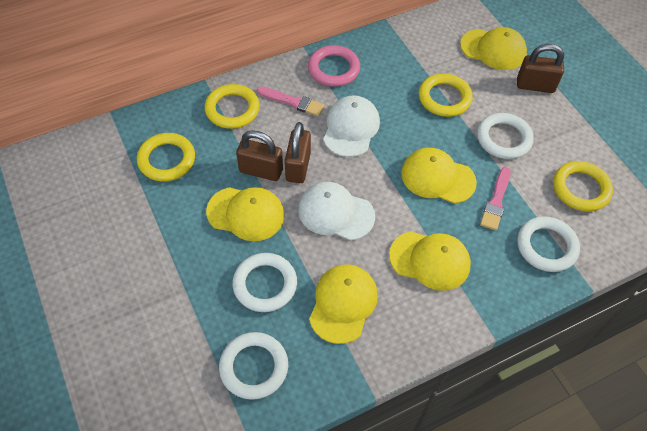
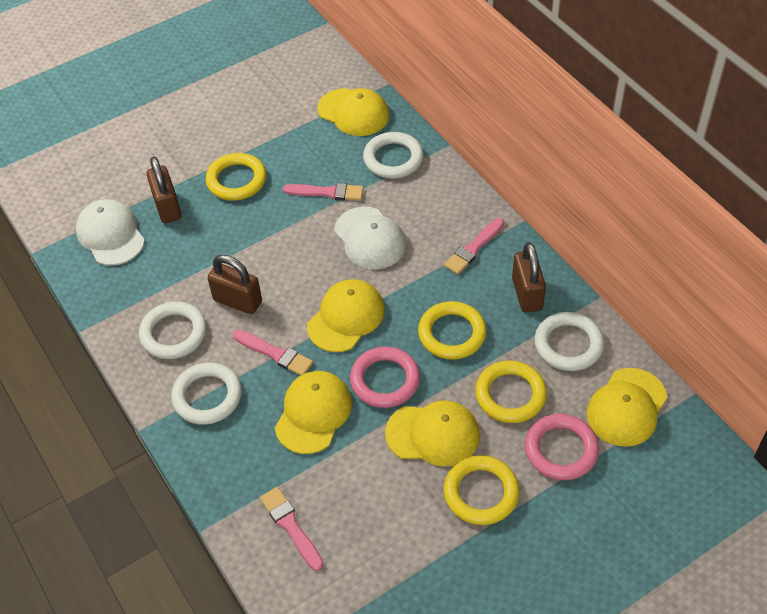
pink brush: [257,86,325,116] [480,167,511,231] = 2 -> [233,330,313,376] [260,487,324,571] [283,183,363,201] [444,218,504,274] = 4
pink ring: [308,45,360,87] = 1 -> [350,347,420,408] [525,413,599,480] = 2

